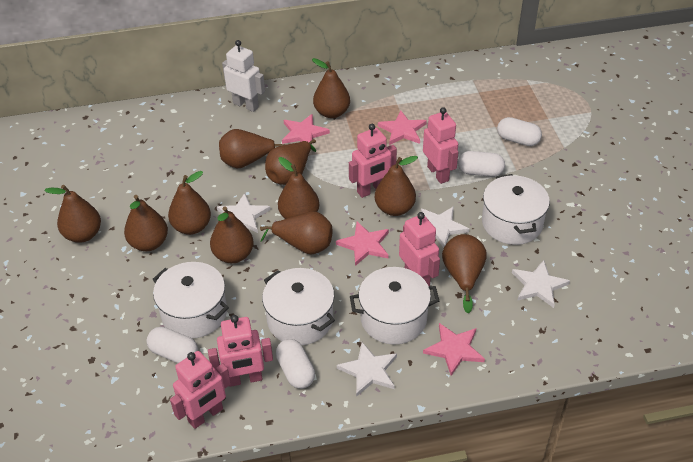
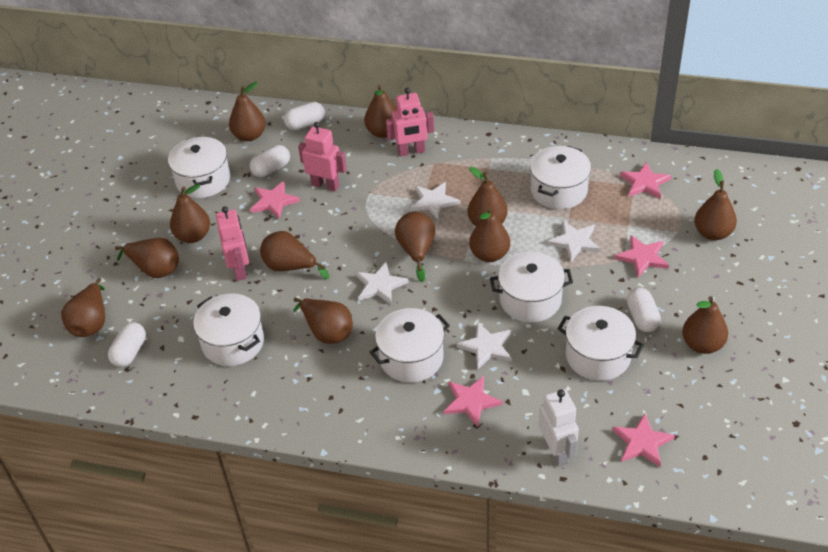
brown pear: [44,185,101,243] [124,195,168,251] [168,171,211,235] [210,207,254,263] [219,129,286,169] [260,211,333,254] [265,139,316,185] [278,157,319,219] [312,58,350,118] [375,156,418,216] [442,234,487,313] = 11 -> [61,278,105,337] [115,238,179,278] [170,184,210,243] [229,82,266,141] [260,231,329,279] [293,297,353,344] [364,84,397,138] [395,212,435,282] [468,167,508,226] [469,207,510,262] [682,296,728,354] [694,169,737,240] = 12
pink robot: [170,351,231,429] [208,315,273,387] [349,124,397,198] [399,212,440,286] [423,107,458,184] = 5 -> [216,207,249,281] [298,122,347,191] [386,88,434,156] = 3
pink star: [282,114,330,145] [336,222,389,266] [378,110,427,145] [423,323,485,376] = 4 -> [250,181,300,219] [444,376,503,427] [612,414,675,467] [615,235,669,277] [620,162,671,199] = 5
white pot: [152,262,229,338] [262,268,335,345] [350,267,439,344] [482,174,550,245] = 4 -> [168,136,230,198] [193,293,264,366] [370,308,450,383] [490,252,573,322] [530,146,591,209] [557,306,644,381] = 6

